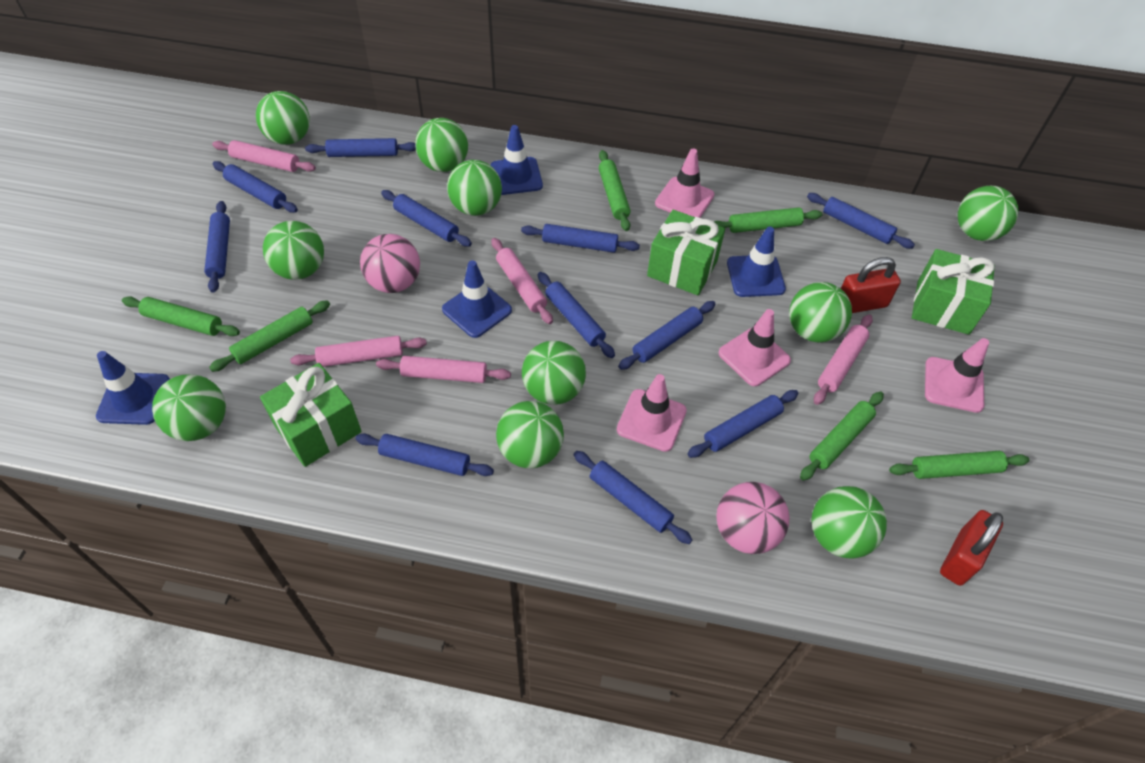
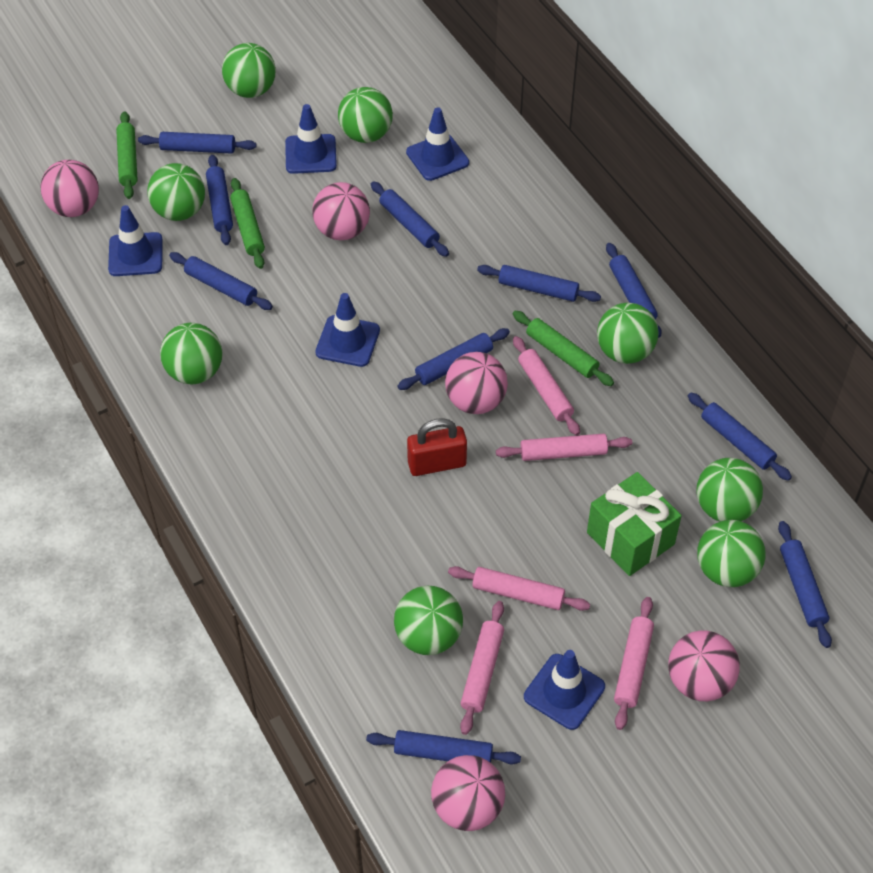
blue rolling pin: [204,201,230,293] [213,161,298,213] [305,138,416,157] [355,433,494,476] [381,190,472,247] [521,224,640,253] [538,272,615,358] [574,451,692,544] [618,301,715,370] [687,390,799,458] [807,193,915,249] = 11 -> [138,132,256,154] [169,252,273,310] [206,155,233,245] [366,730,521,765] [371,181,449,257] [397,328,510,390] [477,265,601,302] [606,243,661,338] [688,392,792,481] [778,521,832,648] = 10
blue traffic cone: [96,351,170,425] [442,260,512,338] [490,125,543,195] [727,226,786,297] = 4 -> [108,205,163,276] [285,104,337,174] [315,293,380,367] [406,107,469,181] [524,650,605,730] = 5
green ball: [152,374,226,441] [256,91,310,145] [263,221,324,280] [415,118,468,172] [447,160,502,216] [496,401,564,468] [522,341,586,405] [789,282,852,343] [811,486,887,559] [958,186,1019,241] = 10 -> [147,163,205,221] [160,323,222,384] [222,43,276,98] [338,87,393,143] [394,586,463,655] [597,303,658,364] [697,458,763,521] [697,520,766,587] = 8
green gift: [260,363,362,467] [647,210,725,295] [912,249,995,335] = 3 -> [587,472,682,576] = 1
green rolling pin: [122,296,240,336] [209,300,330,372] [599,150,630,231] [714,207,822,233] [800,392,884,481] [889,451,1029,479] = 6 -> [116,111,138,199] [230,178,265,269] [513,311,614,386] = 3
pink ball: [360,234,420,293] [716,482,790,554] = 2 -> [41,160,99,217] [312,182,370,240] [431,755,505,831] [445,352,508,414] [668,630,740,701] = 5
pink traffic cone: [617,374,687,452] [655,149,714,218] [718,309,791,386] [925,338,989,413] = 4 -> none = 0
red padlock: [841,257,901,313] [940,510,1003,586] = 2 -> [407,418,467,476] = 1

